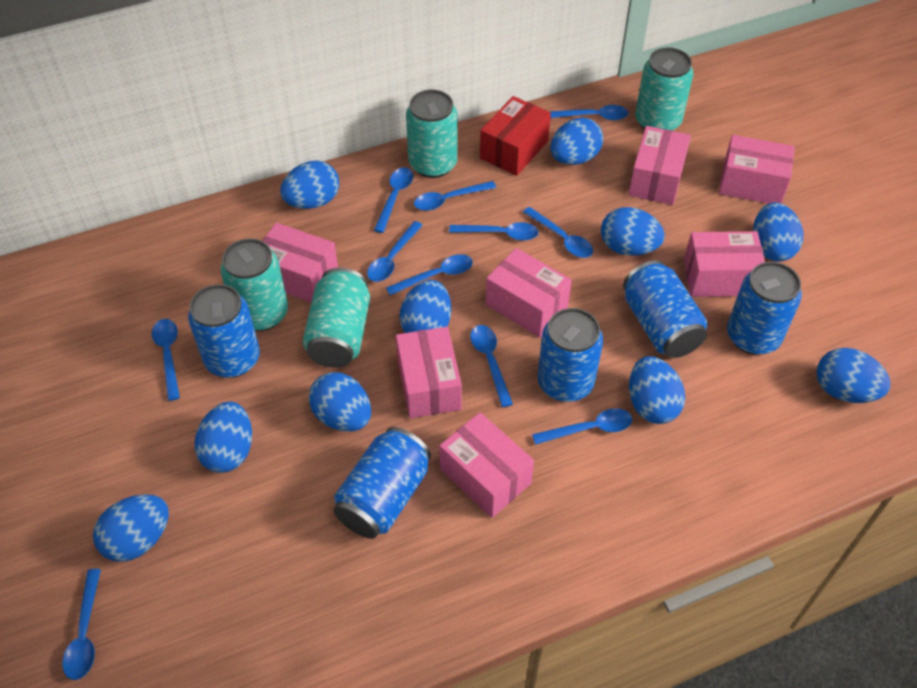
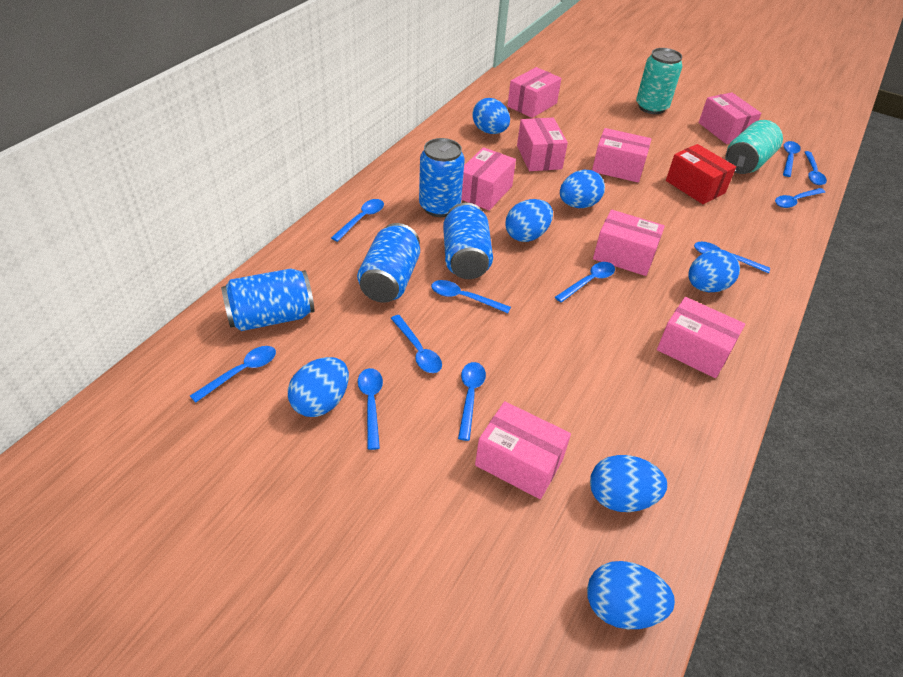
blue can: [188,284,260,378] [333,427,431,539] [537,308,603,402] [623,260,708,358] [727,262,802,355] = 5 -> [221,269,314,331] [357,223,420,303] [419,138,465,217] [443,203,493,279] = 4
blue egg: [93,494,169,562] [195,402,252,473] [280,161,339,209] [309,372,371,432] [400,280,451,333] [551,117,603,165] [601,207,665,256] [629,356,685,424] [753,202,803,262] [816,348,891,403] = 10 -> [288,357,349,417] [472,98,510,134] [505,199,553,242] [560,170,605,208] [587,561,675,629] [590,455,667,512] [688,249,740,292] = 7
pink box: [262,223,338,303] [396,327,462,418] [439,412,534,518] [486,248,572,337] [628,126,691,205] [684,231,765,297] [719,135,795,204] = 7 -> [461,147,516,210] [475,401,571,499] [507,67,561,118] [517,118,568,171] [592,128,651,183] [593,210,665,276] [657,297,745,378] [699,92,761,144] = 8
turquoise can: [220,238,288,331] [303,267,370,368] [406,90,458,178] [635,47,693,131] = 4 -> [636,48,682,114] [725,120,783,174] = 2

